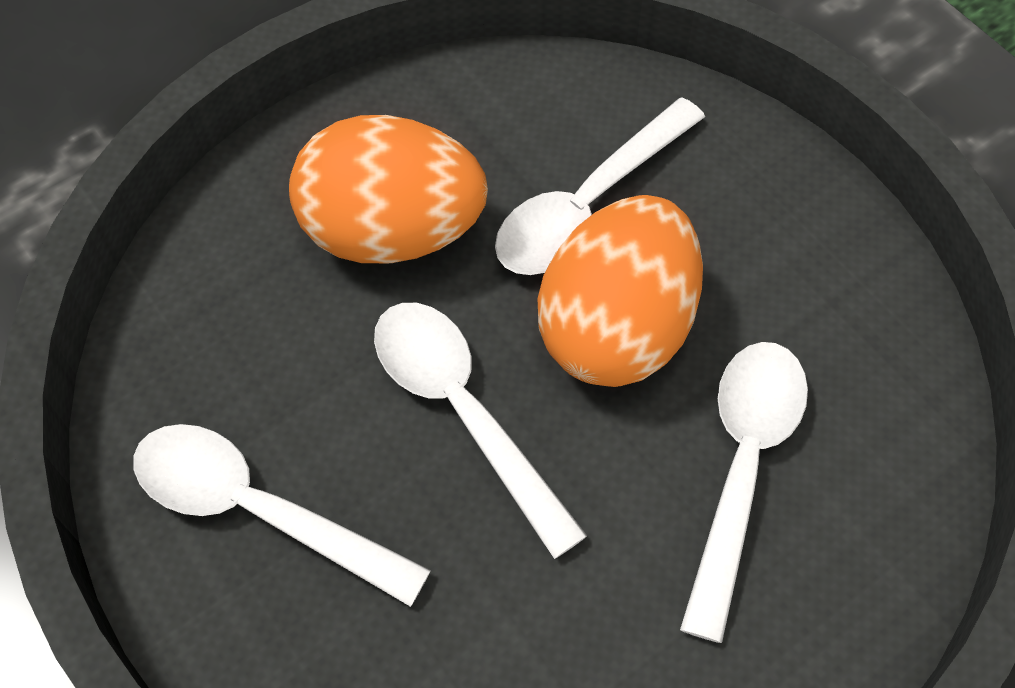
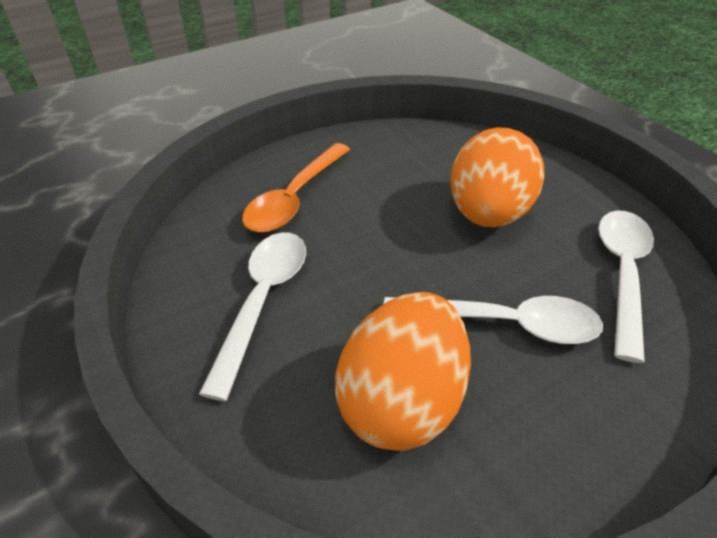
orange spoon: none = 0 -> [242,143,351,233] = 1
white spoon: [133,424,431,607] [374,303,587,559] [495,98,705,275] [680,342,808,643] = 4 -> [199,232,306,401] [384,296,603,344] [598,210,654,363] = 3

